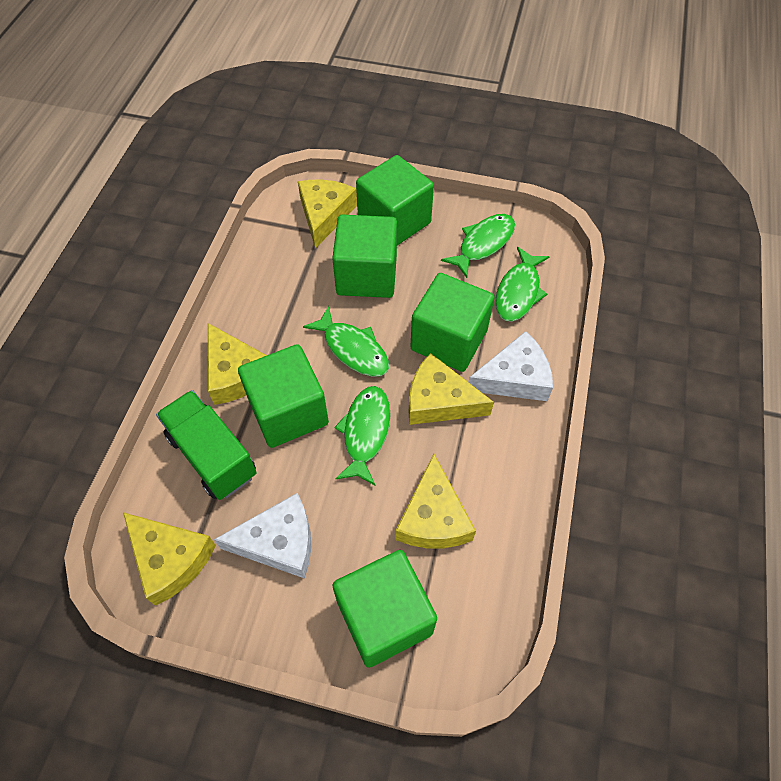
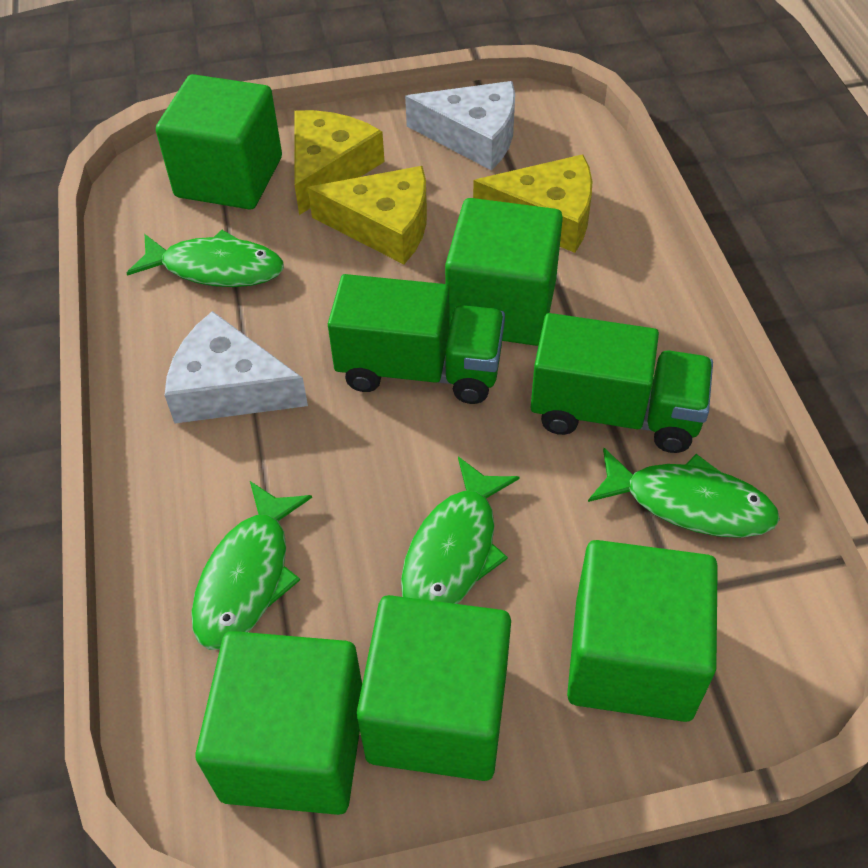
green truck: [156,390,257,500] = 1 -> [328,274,505,404] [531,313,713,453] = 2
yellow cheese: [123,512,216,606] [208,323,267,405] [298,180,357,248] [396,454,476,548] [409,353,494,425] = 5 -> [294,110,385,215] [308,166,427,264] [473,154,592,253] = 3

